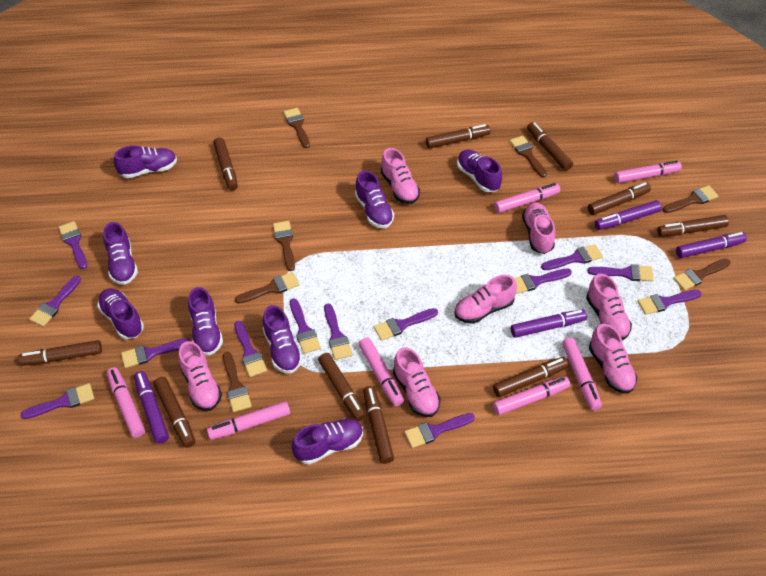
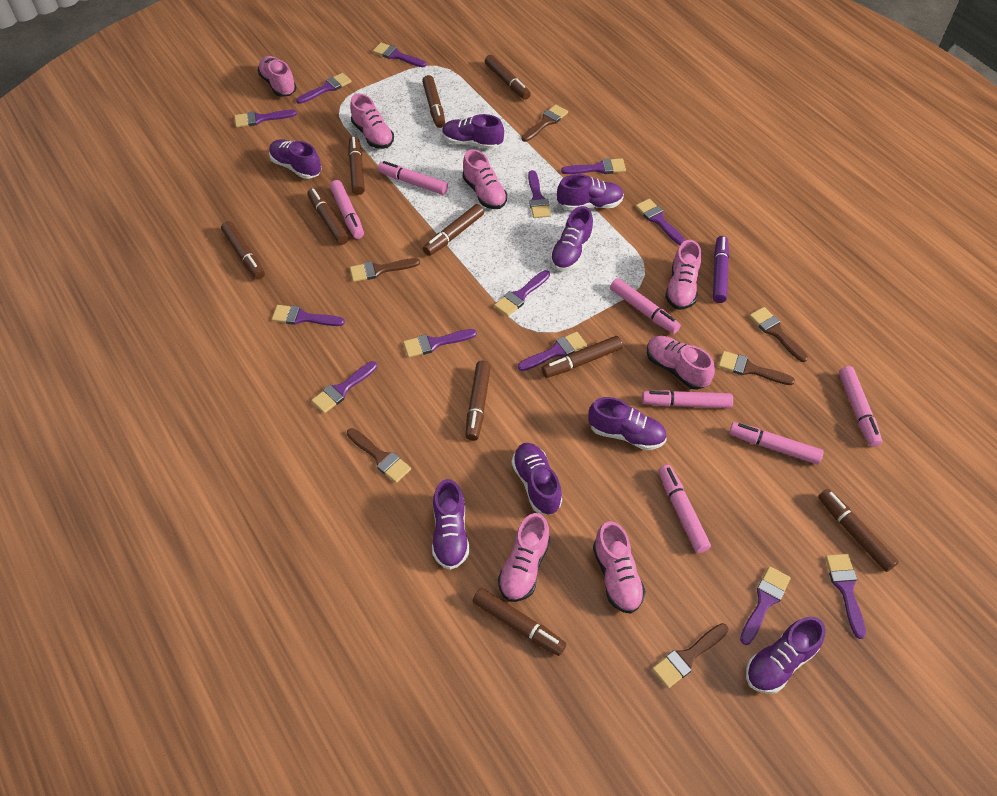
brown brush: [223,352,252,412] [235,272,299,304] [273,221,295,271] [284,108,310,148] [510,136,547,178] [663,185,719,213] [673,259,730,291] = 7 -> [347,428,411,483] [350,258,420,282] [522,104,568,142] [652,623,729,688] [718,351,795,385] [749,307,808,362] = 6
purple marker: [134,371,169,444] [511,309,587,338] [595,200,662,230] [676,232,747,258] = 4 -> [713,236,729,303] = 1

